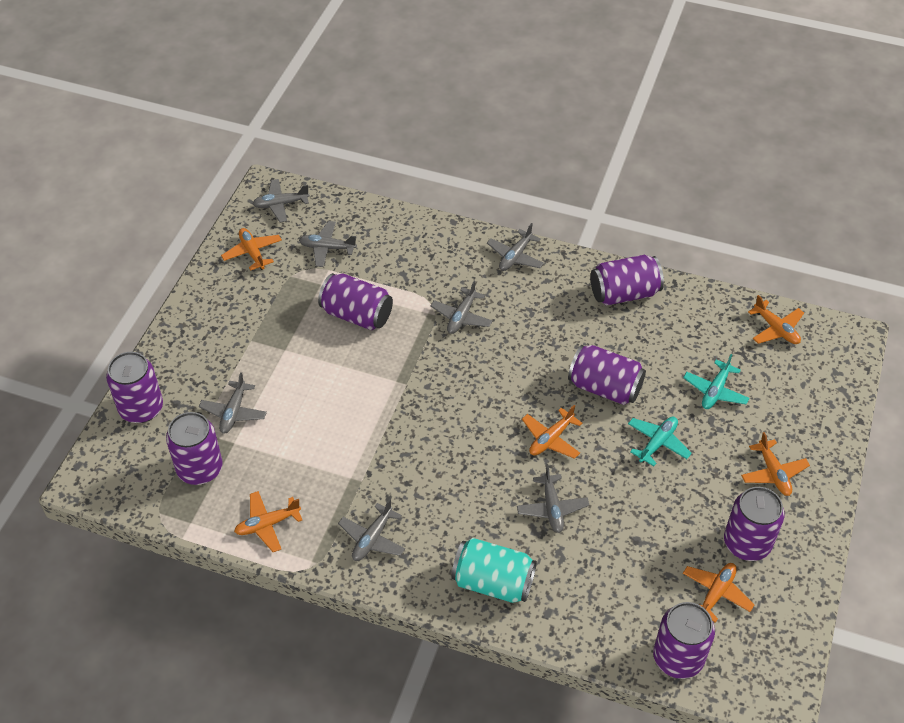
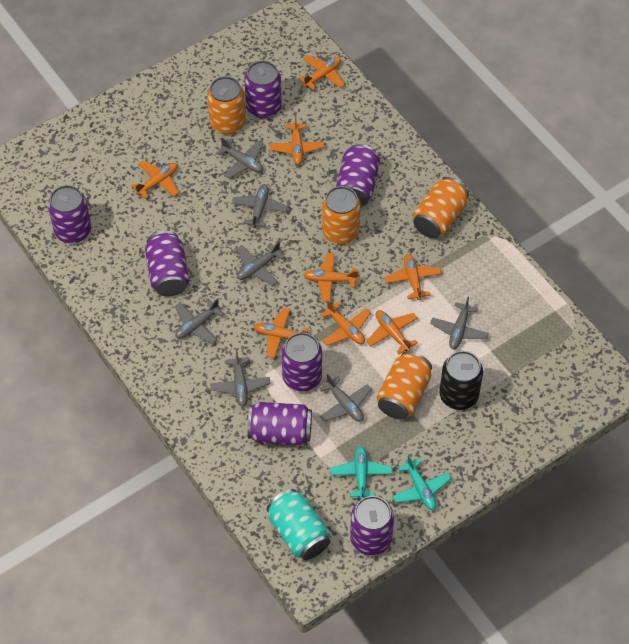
black can: none = 0 -> [439,351,483,410] = 1
orange can: none = 0 -> [207,76,245,134] [322,186,361,245] [377,351,432,419] [413,177,469,238] = 4
orange plane: [221,228,282,271] [234,491,302,552] [522,405,582,459] [683,563,755,623] [741,432,810,496] [748,295,804,344] = 6 -> [131,160,179,199] [254,308,309,358] [270,115,324,165] [299,55,345,90] [303,253,358,302] [320,300,371,346] [366,310,418,354] [384,254,442,300] = 8

